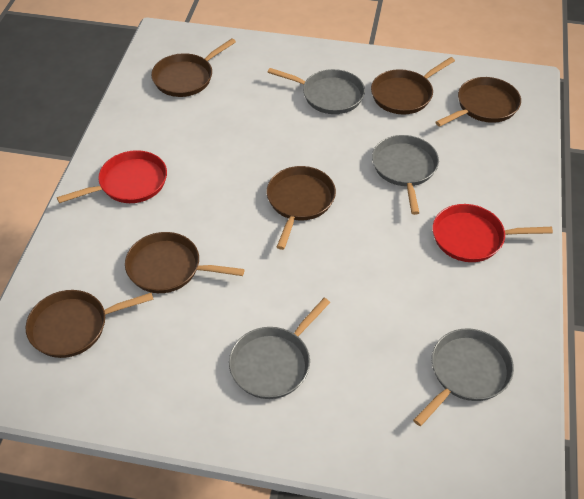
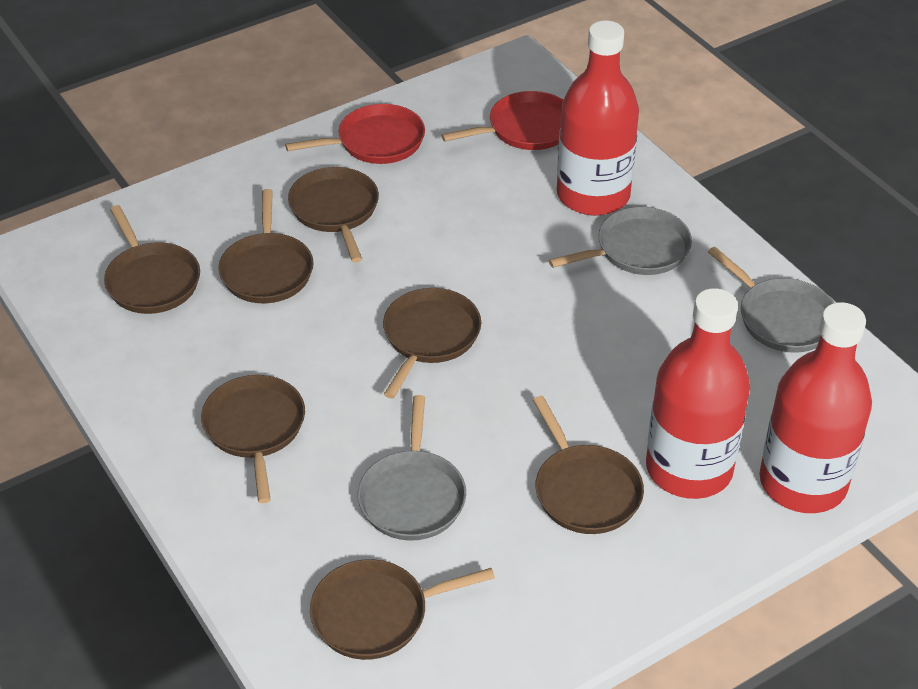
brown pan: [26,290,154,358] [125,232,245,293] [151,38,236,97] [267,166,336,250] [371,57,455,114] [435,77,521,127] = 6 -> [104,205,200,314] [201,375,305,503] [218,189,314,303] [288,167,379,263] [310,559,495,660] [383,288,481,399] [533,396,644,534] = 7
grey pan: [229,298,330,399] [268,68,365,114] [372,135,439,215] [413,328,514,426] = 4 -> [358,395,466,541] [549,207,692,275] [708,247,834,353] = 3
red bottle: none = 0 -> [557,20,639,216] [646,288,750,499] [759,302,872,513] = 3

